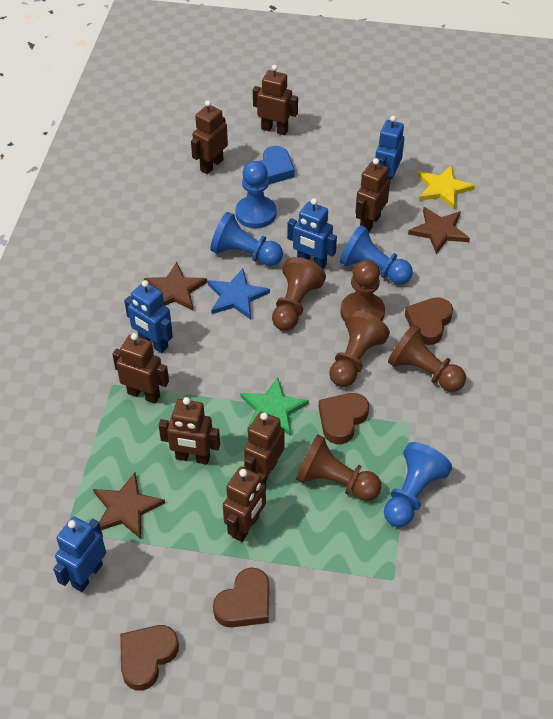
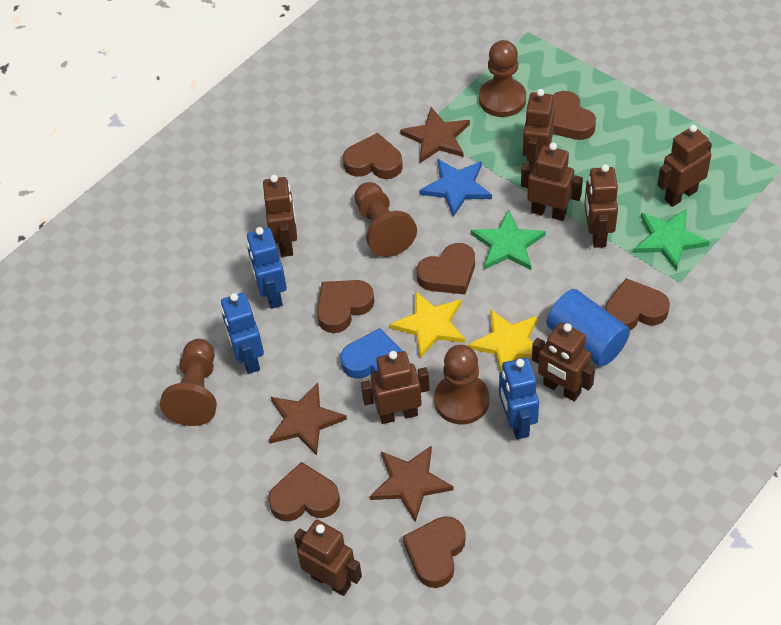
blue cylinder: none = 0 -> [546,289,630,366] = 1
blue pawn: [210,212,283,266] [235,161,276,228] [340,225,413,285] [384,442,452,527] = 4 -> none = 0
blue robot: [53,517,106,592] [124,280,173,353] [287,198,337,269] [375,116,404,180] = 4 -> [221,293,264,374] [247,227,287,309] [499,358,539,439] = 3
brown heart: [120,625,179,691] [213,567,269,628] [319,393,369,444] [405,297,453,345] = 4 -> [268,462,340,522] [317,280,375,333] [343,133,403,179] [403,516,466,588] [417,243,475,294] [553,91,596,140] [605,278,670,330] = 7
brown pawn: [272,257,326,331] [296,434,381,501] [329,311,390,387] [340,260,385,322] [388,324,466,392] = 5 -> [160,339,217,426] [354,182,417,257] [434,345,489,425] [479,40,526,117] = 4
brown robot: [113,333,169,404] [159,397,220,465] [191,100,228,174] [223,467,266,542] [244,411,285,480] [253,65,298,135] [355,158,390,233] = 7 -> [263,175,297,257] [294,520,362,596] [361,351,430,424] [521,143,583,221] [523,89,555,167] [532,322,595,401] [584,164,618,248] [657,125,712,207] = 8
green star: [240,377,309,436] = 1 -> [471,209,546,270] [634,209,710,271] = 2
yellow star: [418,165,475,210] = 1 -> [389,291,465,359] [468,309,538,372] = 2

